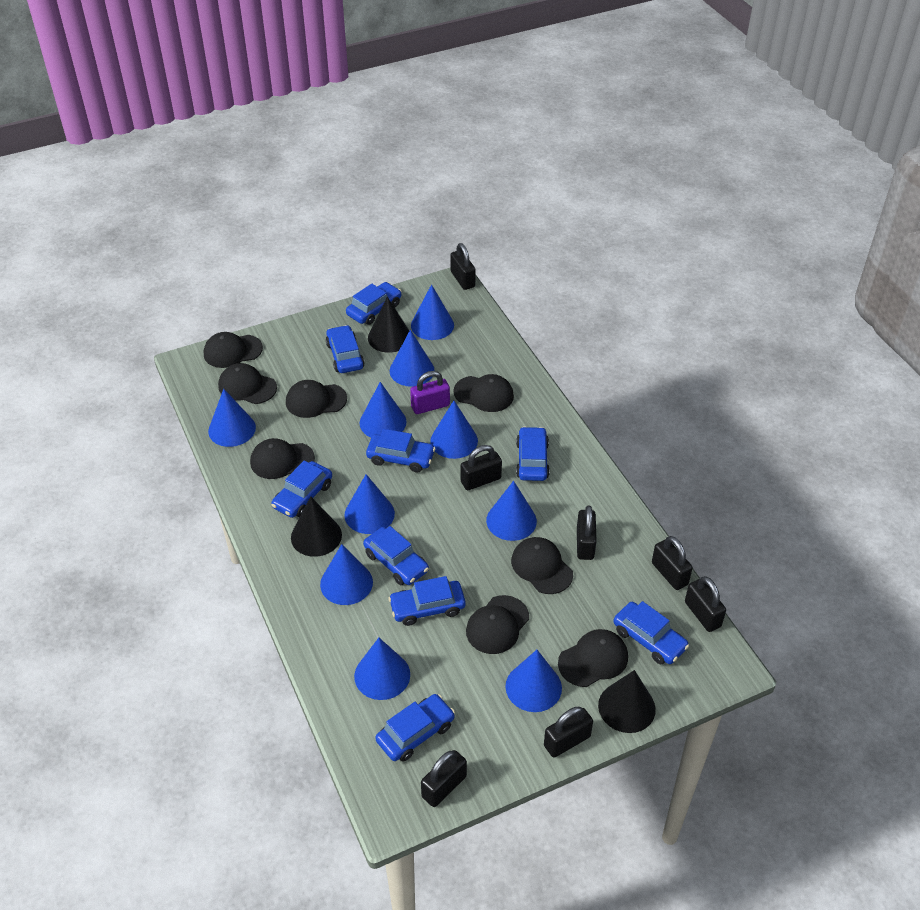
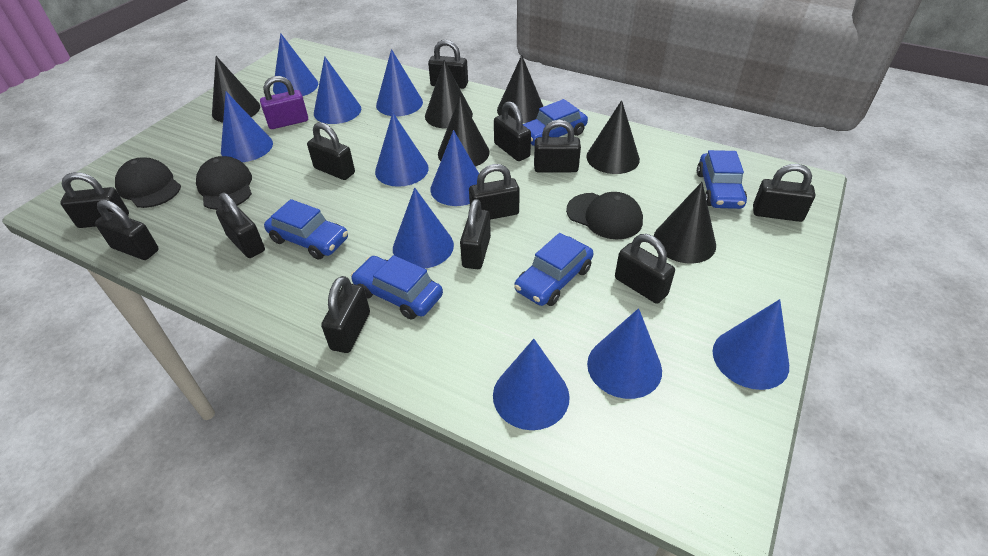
black cap: [204,332,263,368] [218,363,277,404] [250,438,315,479] [286,380,347,418] [454,374,514,412] [466,595,529,654] [511,537,573,594] [558,629,628,687] = 8 -> [115,157,181,208] [196,156,252,210] [566,192,643,239] = 3
black cone: [291,496,342,557] [368,297,409,353] [598,670,656,733] = 3 -> [212,56,260,122] [425,60,473,129] [438,96,490,167] [497,55,544,123] [586,100,640,174] [654,182,716,264] = 6
black padlock: [421,750,467,807] [450,243,476,290] [461,445,502,490] [544,706,593,758] [577,505,597,560] [652,536,693,590] [685,576,726,632] = 7 -> [60,172,129,228] [95,200,159,260] [216,192,265,258] [307,122,355,180] [321,276,370,353] [428,40,468,89] [460,199,491,269] [469,164,520,220] [494,101,531,161] [534,120,581,172] [615,234,675,304] [753,164,815,222] = 12
blue car: [271,461,332,518] [326,325,365,373] [346,282,401,325] [363,526,429,585] [366,429,436,473] [375,694,455,762] [388,576,466,626] [516,426,550,481] [613,601,689,664] = 9 -> [264,199,348,260] [351,255,443,319] [514,233,594,306] [523,99,588,146] [697,150,747,209] = 5

